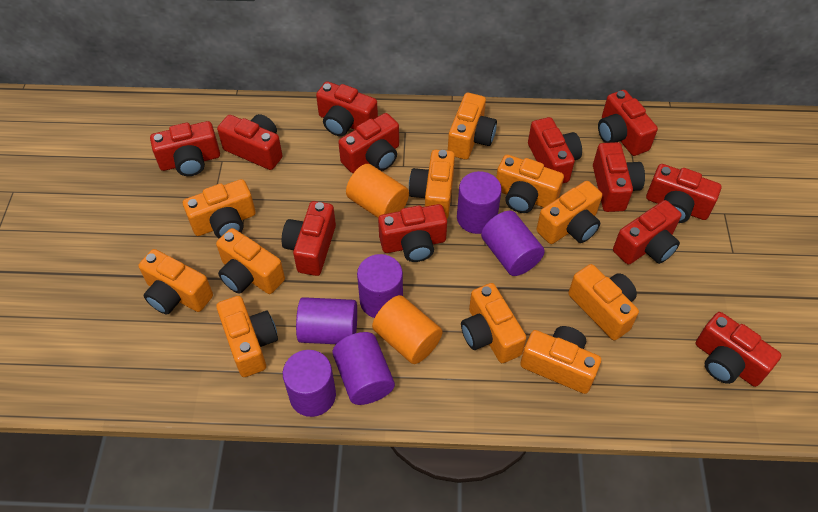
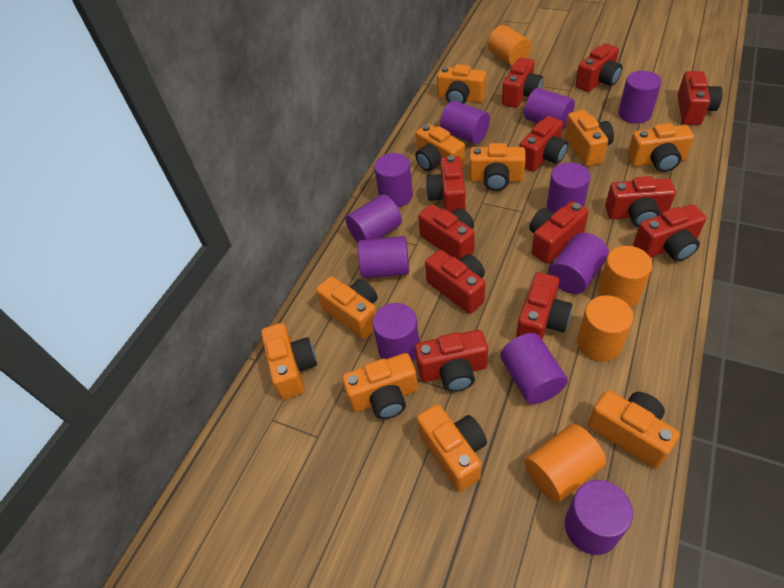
orange camera: [139,249,213,315] [183,179,256,238] [216,228,285,294] [216,296,278,377] [409,150,455,219] [448,93,497,160] [461,283,526,363] [496,155,564,213] [520,326,601,394] [536,181,602,244] [568,264,639,340] = 11 -> [261,323,317,400] [316,276,378,339] [342,353,418,419] [416,124,465,171] [417,404,487,492] [437,64,486,104] [469,143,526,191] [565,110,614,166] [588,390,680,468] [627,123,694,172] = 10
orange cylinder: [346,164,409,218] [372,295,443,364] = 2 -> [488,25,531,66] [524,424,606,503] [577,295,634,361] [598,246,652,308] = 4
purple cylinder: [283,350,336,417] [296,297,357,344] [332,332,395,405] [357,254,403,318] [457,171,502,234] [481,211,545,276] = 6 -> [346,194,402,242] [358,236,409,278] [372,303,419,362] [374,153,413,207] [440,101,490,144] [500,333,568,404] [524,88,575,130] [547,162,591,213] [549,233,609,294] [565,480,633,555] [618,71,662,124] = 11

